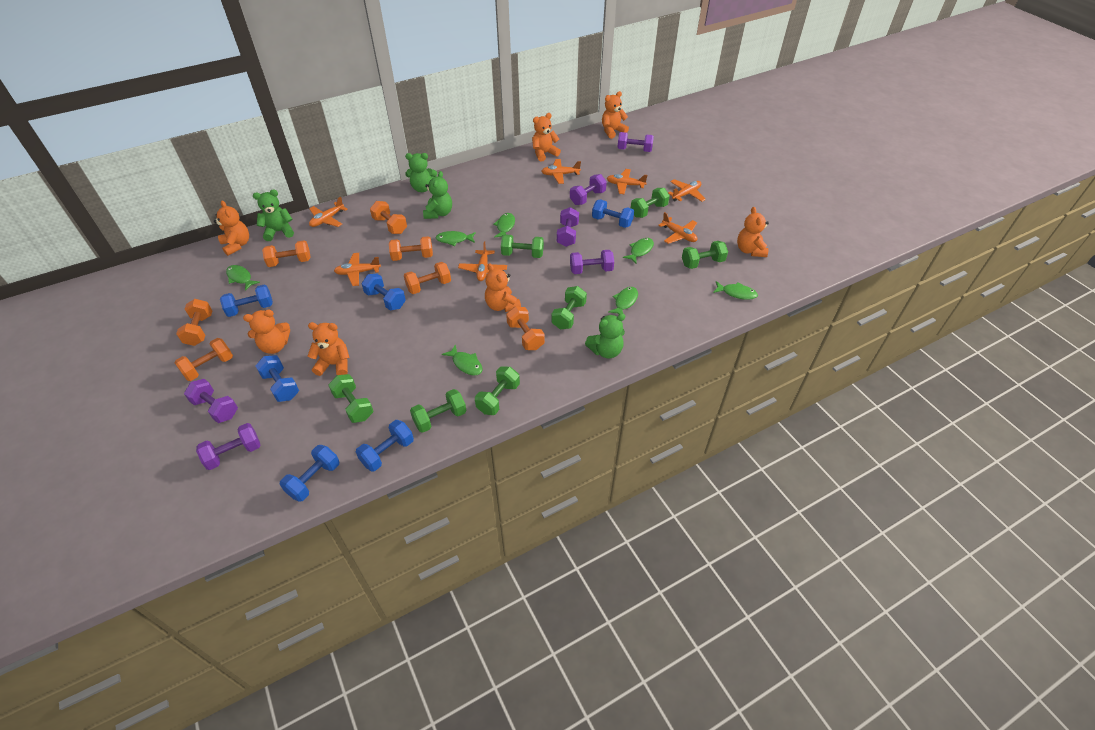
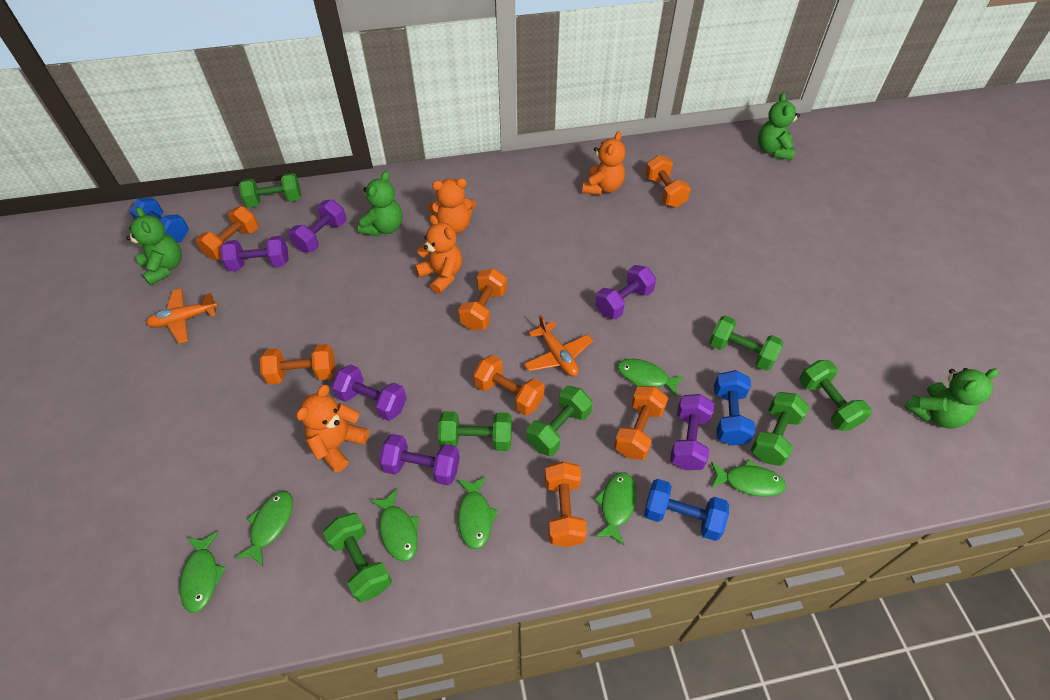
blue dumbbell: [220,285,273,317] [256,355,299,402] [280,445,339,502] [356,420,414,472] [362,274,406,310] [592,200,634,228] = 6 -> [129,197,189,242] [644,479,729,541] [714,370,756,446] = 3
orange plane: [309,196,347,227] [334,253,381,286] [458,241,507,281] [541,159,581,184] [607,169,648,194] [658,212,697,244] [668,179,706,202] = 7 -> [146,289,218,344] [524,315,593,376] = 2
orange teddy bear: [214,201,249,256] [243,310,290,354] [308,322,350,376] [485,263,521,312] [532,113,561,161] [602,91,629,139] [737,207,769,257] = 7 -> [296,385,370,472] [415,215,462,294] [428,178,476,234] [582,131,625,195] = 4

